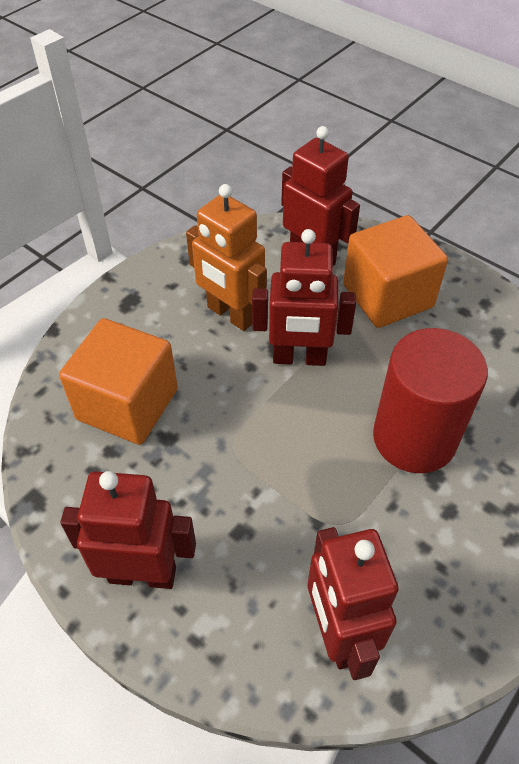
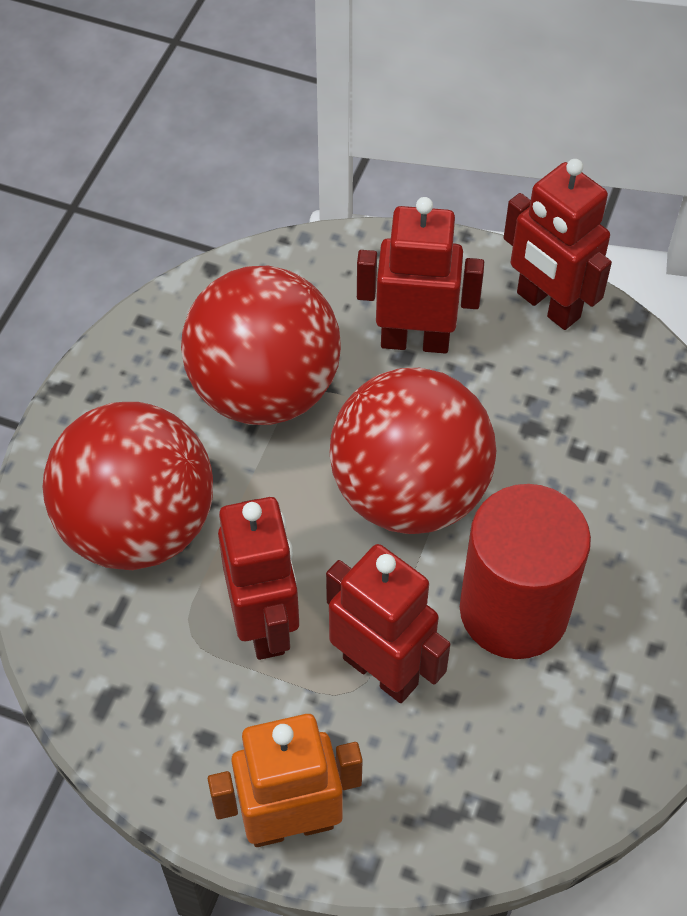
orange cube: [59,318,178,445] [343,215,448,328] = 2 -> none = 0
red ball: none = 0 -> [43,402,213,570] [181,266,341,425] [330,368,496,534] = 3

